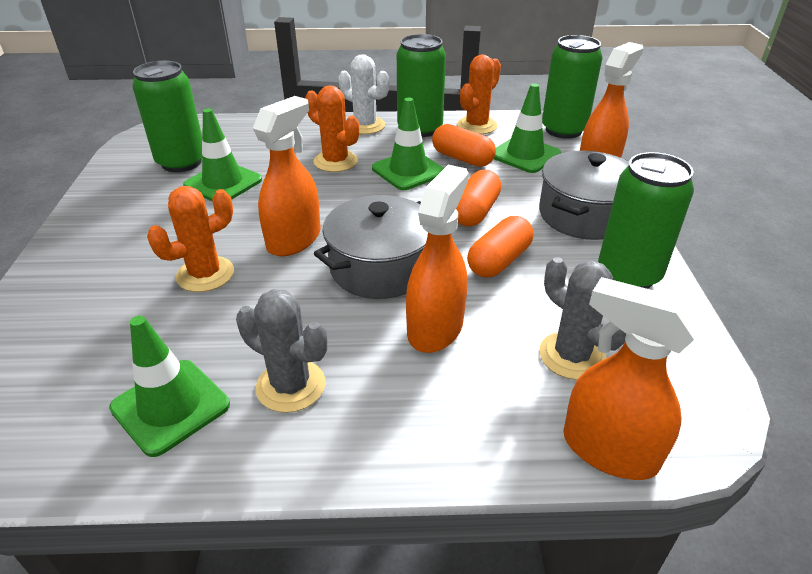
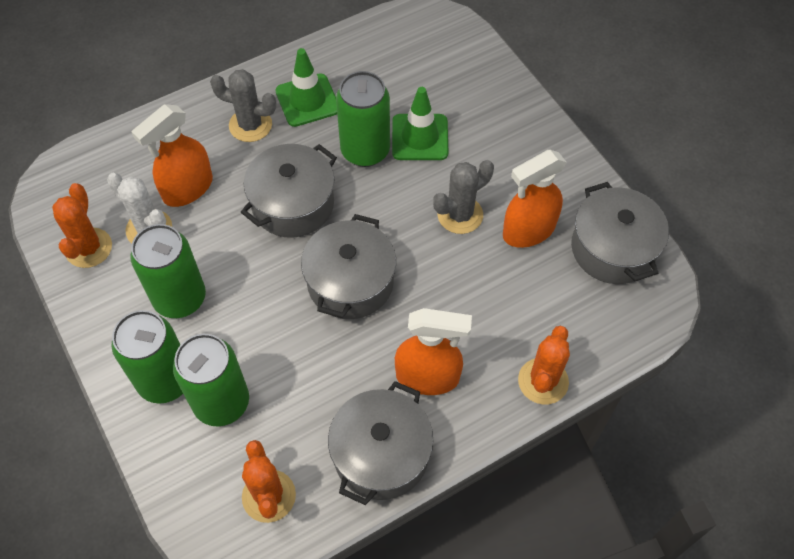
green traffic cone: [109,316,230,457] [183,108,262,202] [372,98,444,190] [494,83,561,173] = 4 -> [275,48,337,127] [392,87,448,160] = 2
grey pot: [314,195,428,299] [539,151,629,240] = 2 -> [241,144,337,238] [301,214,396,319] [328,381,433,505] [571,182,669,284] = 4
orange capsule: [432,124,496,167] [456,170,501,227] [467,216,533,278] = 3 -> none = 0
orange spray bottle: [253,96,321,256] [406,165,469,353] [563,277,700,480] [580,42,644,158] = 4 -> [131,104,213,207] [395,308,472,395] [503,150,567,248] = 3

